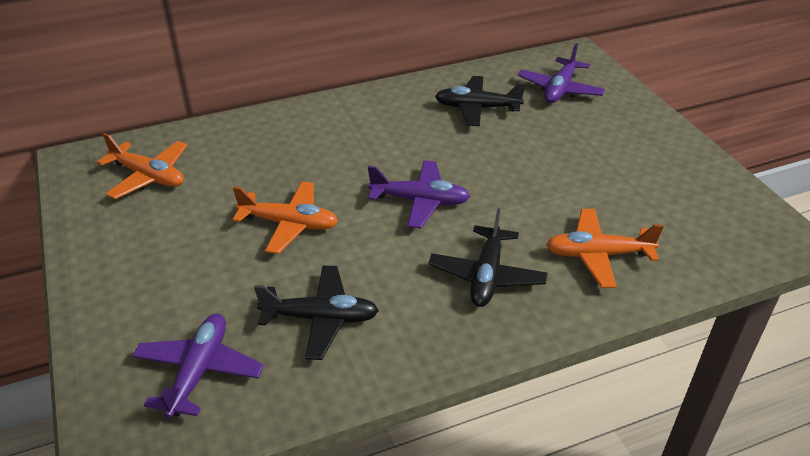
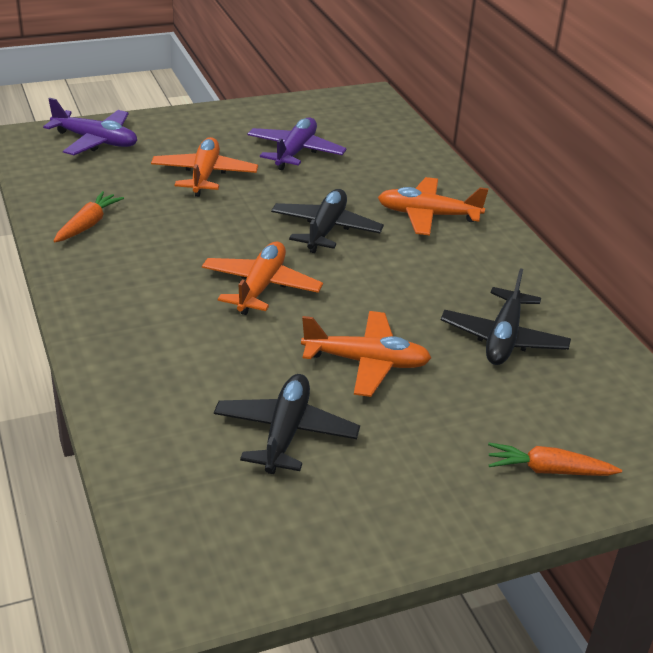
orange carrot: none = 0 -> [54,191,124,242] [488,443,622,476] = 2
orange plane: [97,133,187,199] [233,181,338,254] [546,209,664,288] = 3 -> [151,137,258,197] [202,242,323,315] [301,311,431,397] [378,177,488,236] = 4
purple plane: [132,314,264,418] [368,160,471,228] [517,43,605,103] = 3 -> [43,98,137,155] [248,117,347,170] = 2

